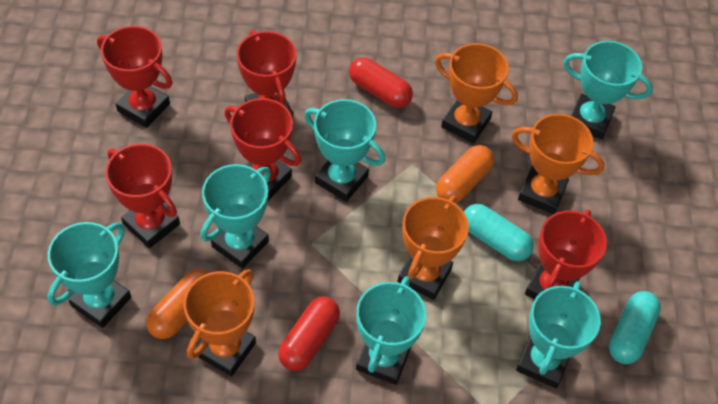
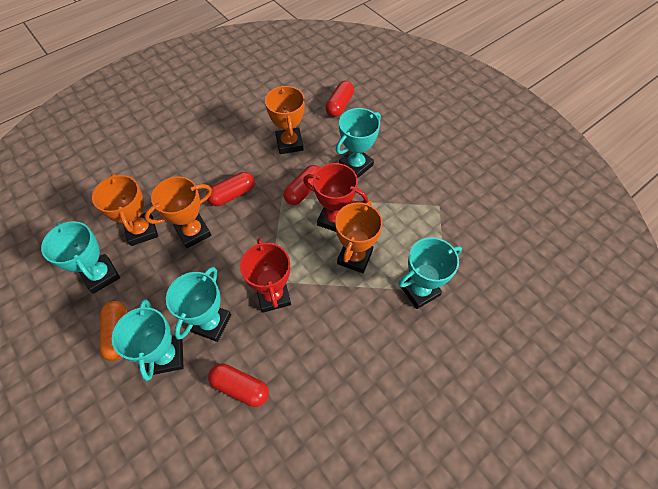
orange capsule: [146,269,208,339] [436,145,494,203] = 2 -> [100,301,127,361] = 1
red capsule: [278,297,340,371] [349,58,413,108] = 2 -> [206,172,255,206] [208,363,269,407] [284,165,320,205] [326,81,354,117] = 4
red trophy: [97,26,172,128] [105,144,180,248] [224,98,301,200] [237,30,296,118] [525,209,607,299] = 5 -> [240,238,291,313] [303,163,368,232] = 2
turquoise capsule: [464,204,534,261] [609,291,661,364] = 2 -> none = 0
turquoise trophy: [47,222,131,328] [200,164,271,269] [304,99,385,202] [356,276,426,385] [516,281,601,388] [563,41,653,139] = 6 -> [41,221,120,294] [112,299,184,381] [166,267,231,342] [336,108,381,178] [398,237,462,309] = 5

